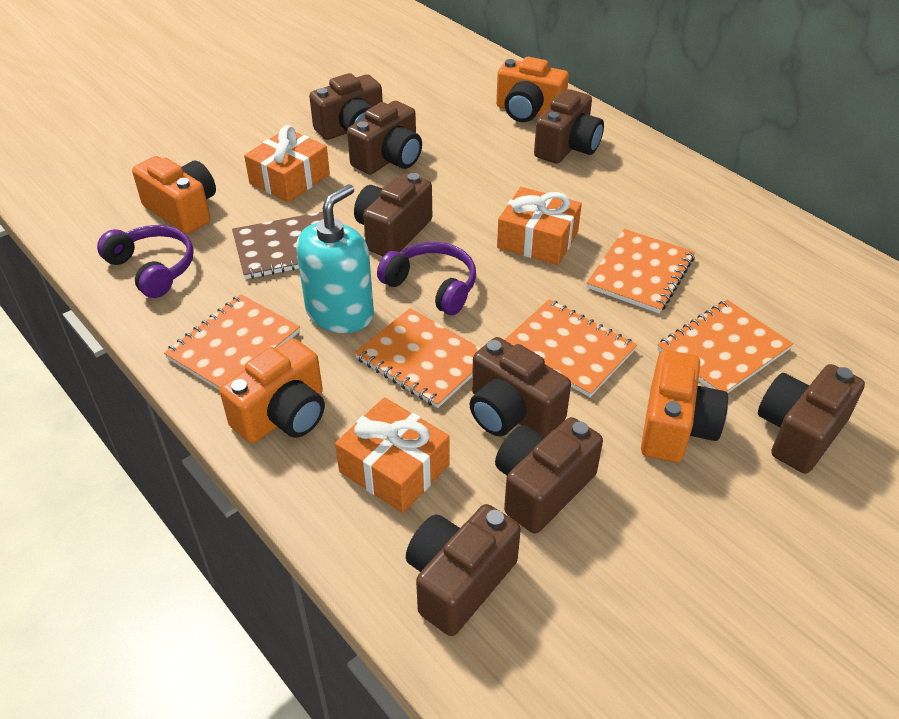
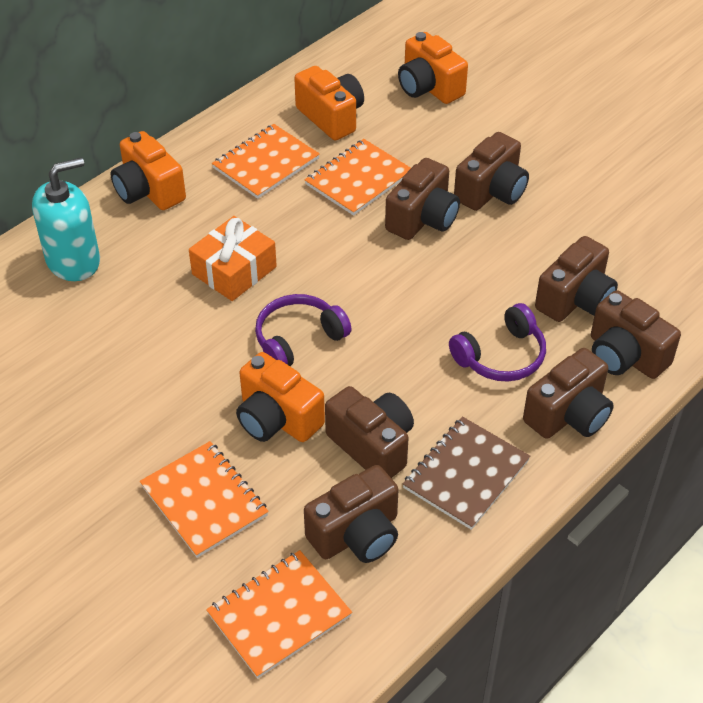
brown camera: [309,73,383,140] [347,101,422,175] [354,173,432,256] [406,504,521,636] [470,337,571,437] [495,417,603,534] [534,89,604,164] [758,364,865,474] = 8 -> [304,465,399,563] [325,386,414,478] [385,158,460,240] [454,132,529,211] [523,348,614,439] [535,236,618,322] [591,290,681,379] = 7
orange gift: [244,125,330,203] [335,397,450,513] [497,187,582,265] = 3 -> [189,216,277,301] = 1
orange notebook: [164,294,300,390] [355,308,481,408] [505,299,637,397] [587,229,695,313] [657,300,793,393] = 5 -> [140,441,269,558] [206,550,352,679] [212,124,320,199] [304,139,411,216] = 4

